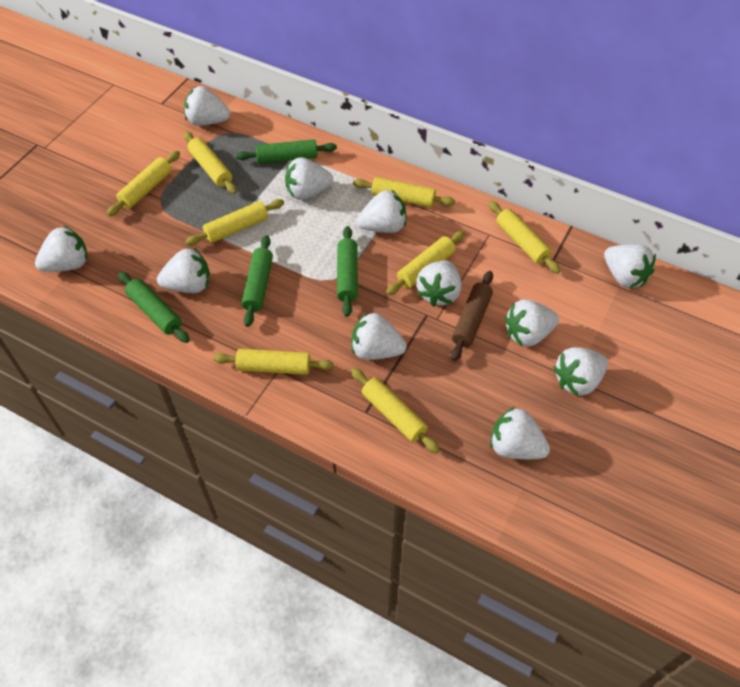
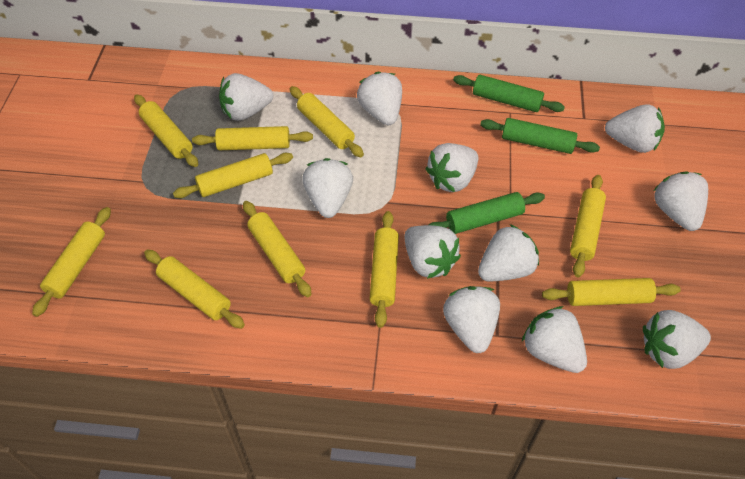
brown rolling pin: [451,271,493,361] = 1 -> none = 0
green rolling pin: [118,272,190,343] [236,139,337,164] [241,235,273,327] [337,226,358,317] = 4 -> [429,192,545,234] [453,75,565,112] [480,118,600,154] = 3
yellow rolling pin: [107,151,180,217] [184,132,237,194] [185,199,284,245] [213,349,334,375] [351,368,440,453] [353,177,455,208] [386,231,465,295] [488,201,561,273] = 8 -> [32,207,111,317] [134,94,198,167] [144,249,245,329] [173,153,293,198] [192,126,313,150] [243,201,312,297] [290,86,364,157] [370,211,399,328] [542,278,681,306] [570,175,606,277] = 10

